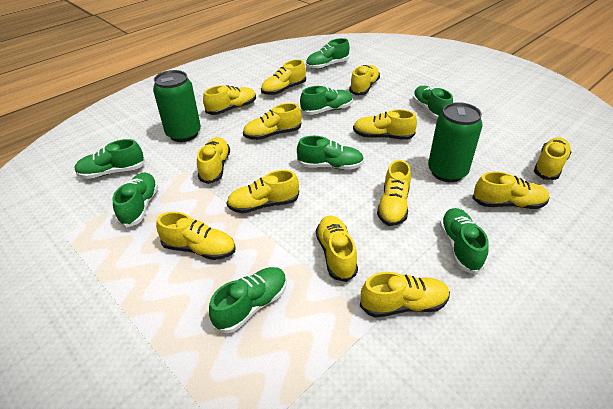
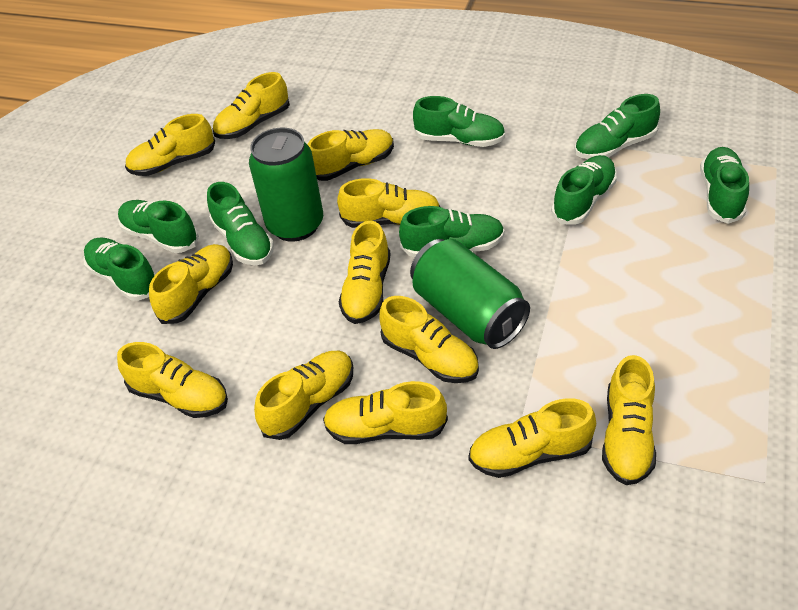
yellow shoe: [156,212,236,260] [197,137,230,184] [203,85,256,115] [226,170,299,213] [243,103,302,140] [261,59,306,95] [316,216,358,282] [349,65,380,95] [353,109,417,140] [360,272,450,318] [377,160,411,226] [472,171,549,209] [534,137,571,180] = 13 -> [117,342,228,418] [125,114,215,176] [149,244,233,324] [212,72,290,139] [254,351,353,440] [307,129,394,181] [323,381,448,444] [337,178,440,228] [339,221,391,324] [379,296,479,383] [469,398,596,478] [602,355,656,485] = 12

